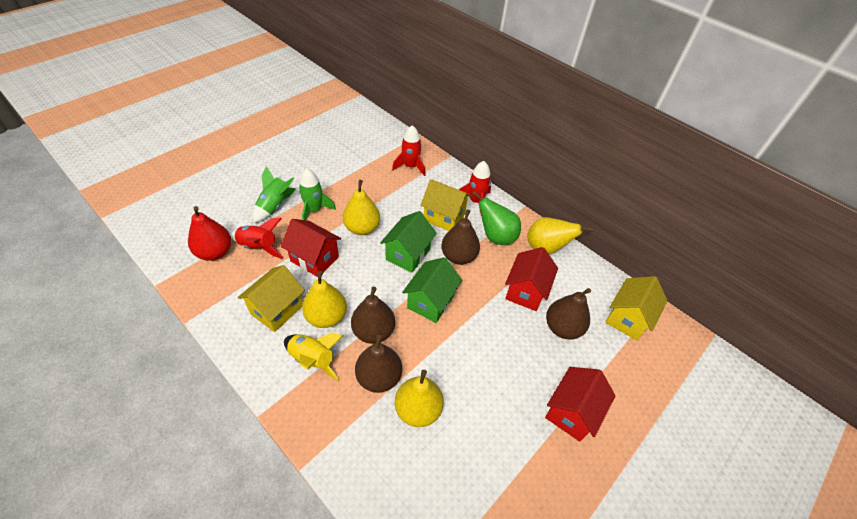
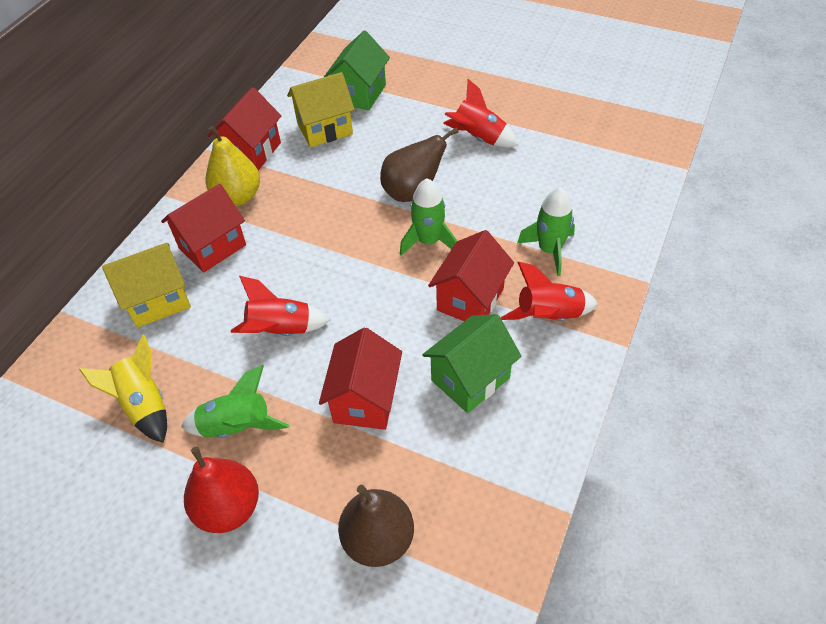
brown pear: [351,287,395,344] [355,335,402,393] [441,210,480,265] [546,288,591,340] = 4 -> [338,485,414,567] [380,128,459,202] = 2
green pear: [472,191,521,245] = 1 -> none = 0
green rocket: [253,166,296,223] [299,169,336,220] = 2 -> [181,365,289,438] [400,178,457,255] [517,187,575,276] = 3
red house: [281,219,341,277] [505,247,558,311] [545,367,615,441] = 3 -> [161,184,246,273] [208,87,281,171] [319,328,402,430] [428,230,514,321] = 4
yellow house: [237,265,305,332] [420,179,471,231] [605,276,667,341] = 3 -> [102,243,191,328] [287,72,355,147] = 2
yellow pear: [302,271,347,328] [343,180,380,235] [395,370,444,427] [527,217,594,254] = 4 -> [205,125,260,206] = 1

